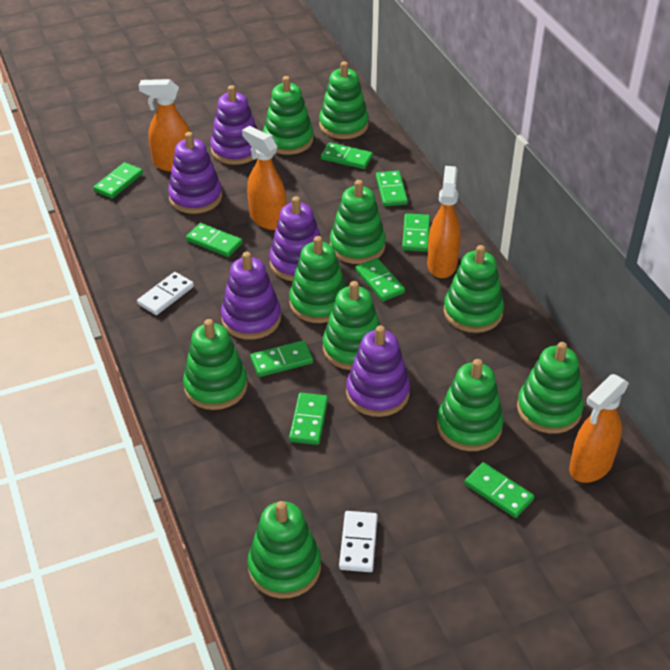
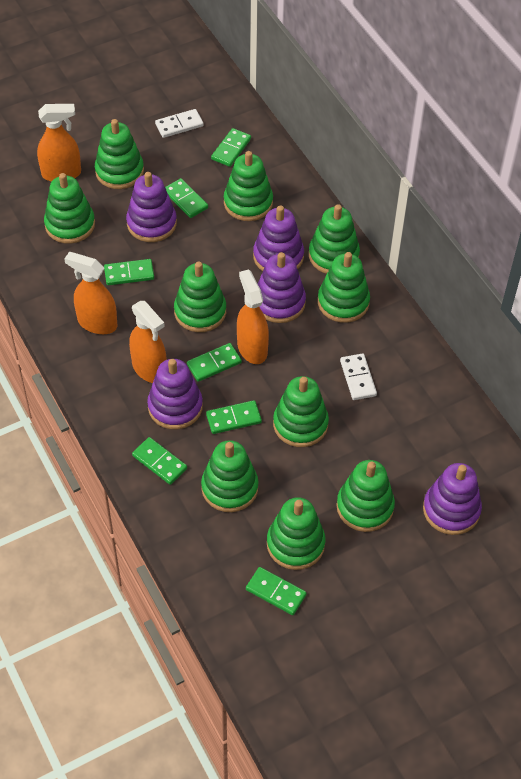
green domino: [93,162,143,199] [186,223,242,257] [250,340,313,377] [289,393,328,445] [321,143,373,169] [355,258,405,301] [376,171,408,206] [402,213,430,252] [464,462,534,518] = 9 -> [104,259,154,285] [132,437,187,485] [165,178,208,218] [187,343,242,382] [206,400,262,434] [211,128,251,167] [246,567,307,615] = 7

